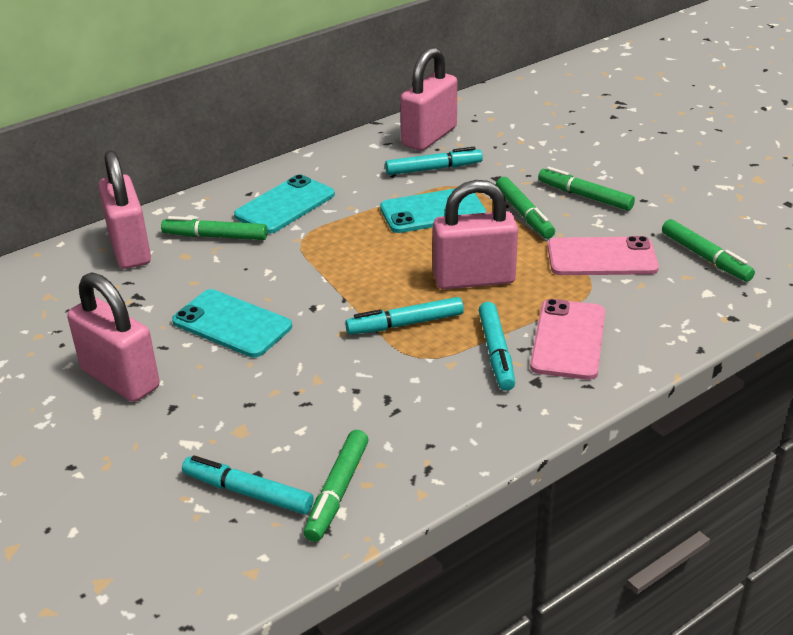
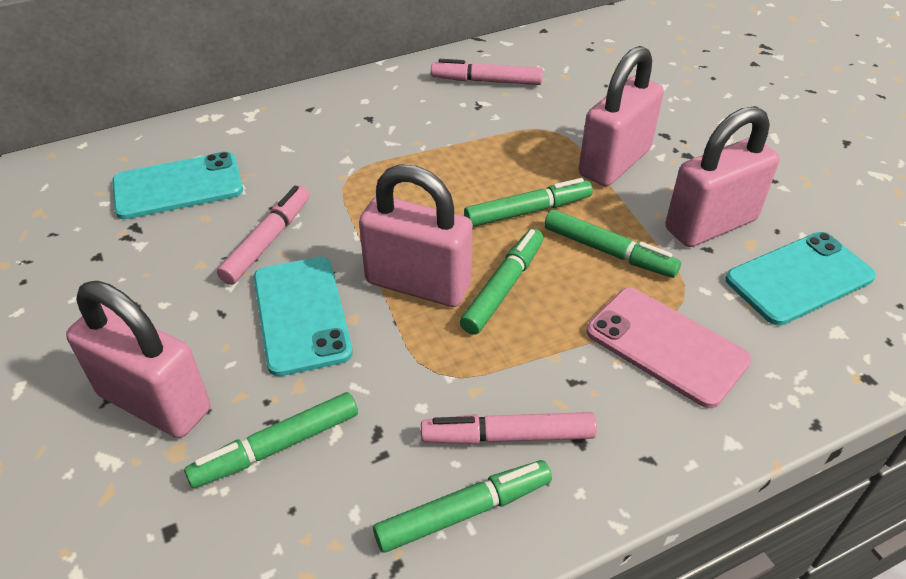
pink marker: none = 0 -> [217,186,310,285] [421,412,597,444] [431,59,543,85] = 3
pink phone: [530,299,605,380] [548,236,659,275] = 2 -> [586,288,752,408] = 1
turquoise marker: [182,455,314,515] [345,297,464,335] [385,147,483,175] [479,302,515,391] = 4 -> none = 0

